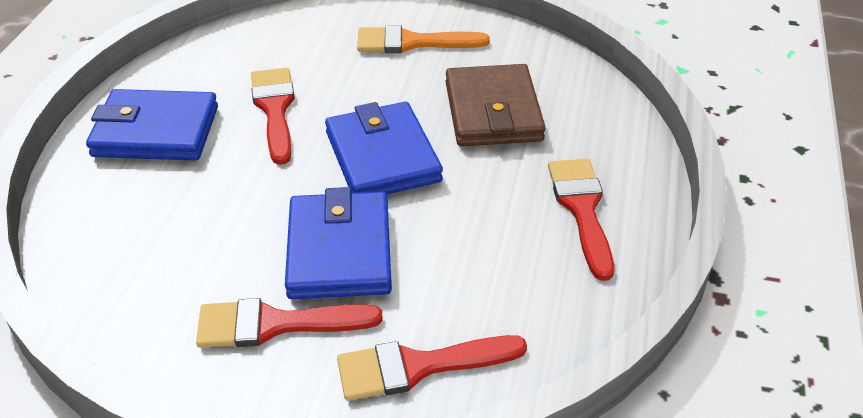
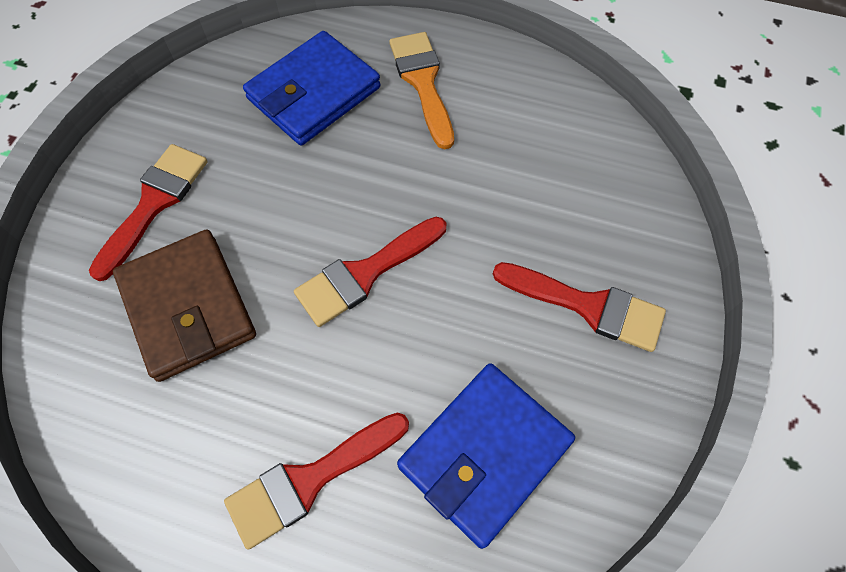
blue wallet: [86,89,218,161] [285,187,392,299] [325,102,443,194] = 3 -> [243,31,381,145] [397,363,575,549] = 2

